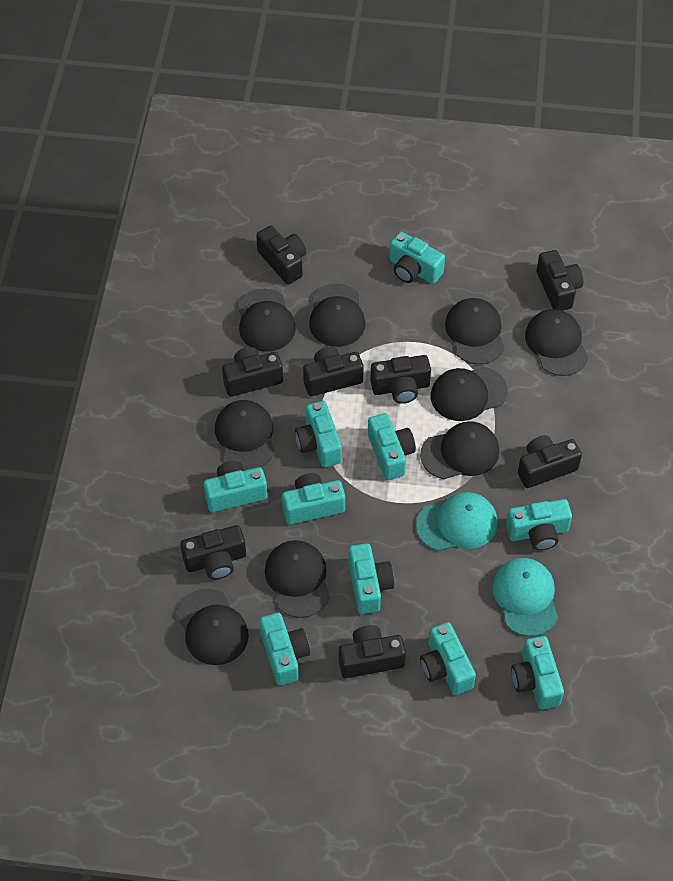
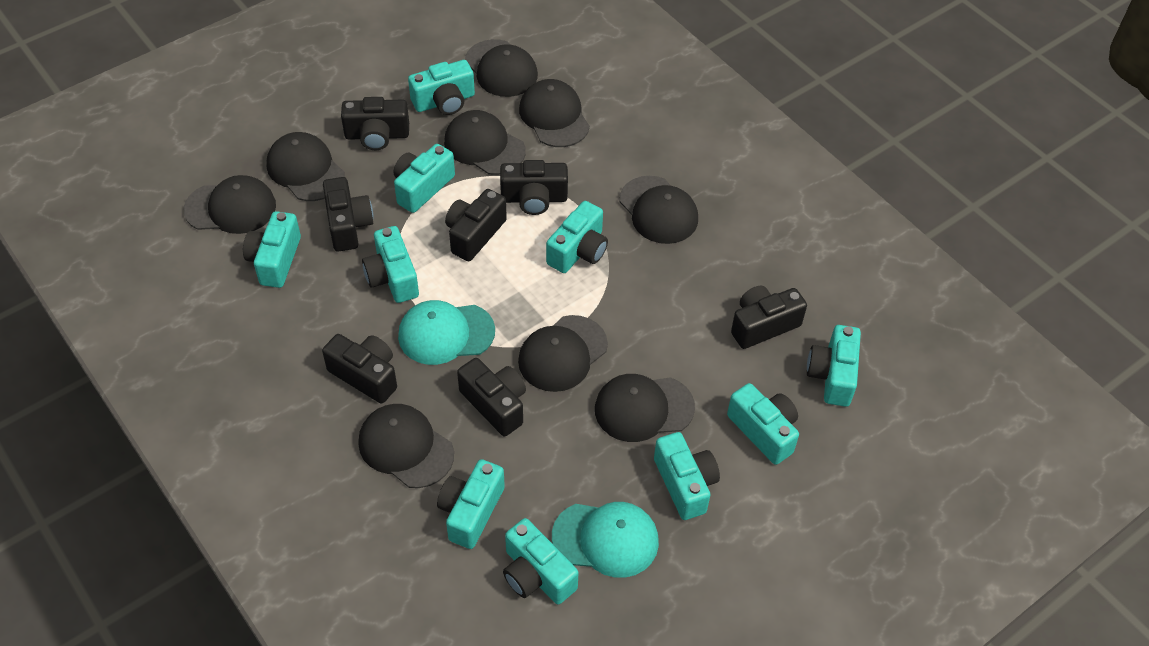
black camera: [180,525,246,579] [222,347,283,397] [256,226,306,285] [303,347,364,396] [339,625,406,678] [370,355,431,404] [518,435,582,488] [536,250,583,311] = 8 -> [322,334,397,404] [323,177,374,252] [341,97,409,150] [445,189,507,261] [457,358,526,436] [500,160,568,215] [731,286,807,349] = 7

